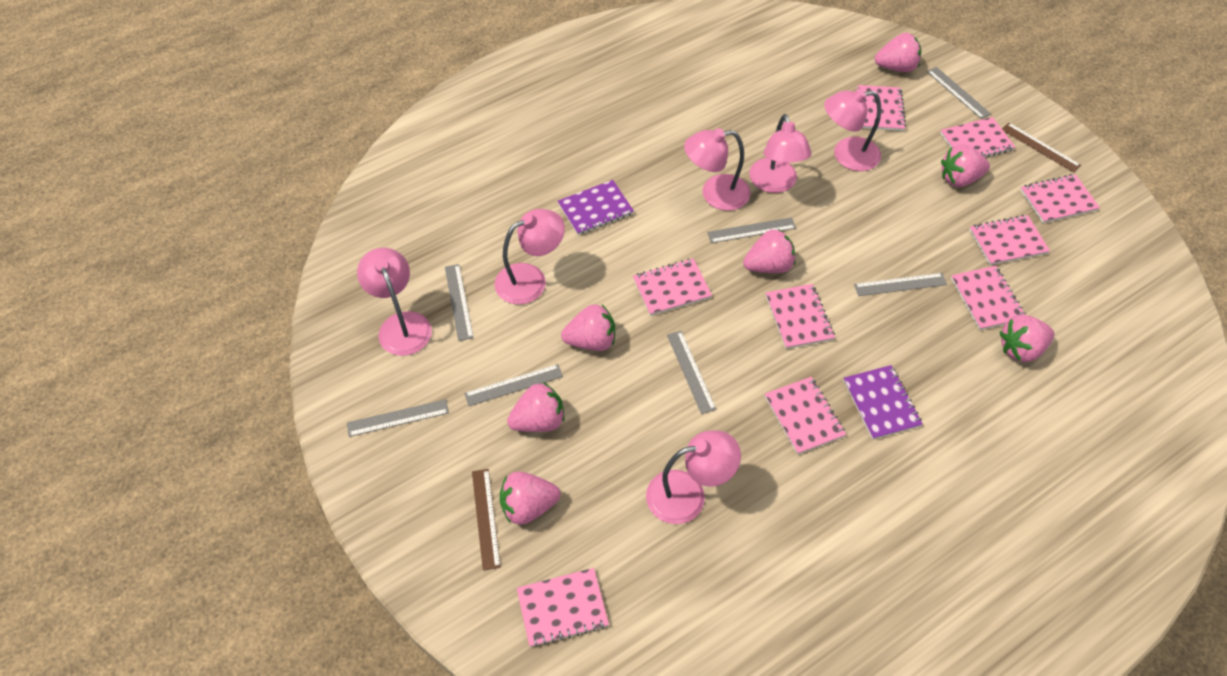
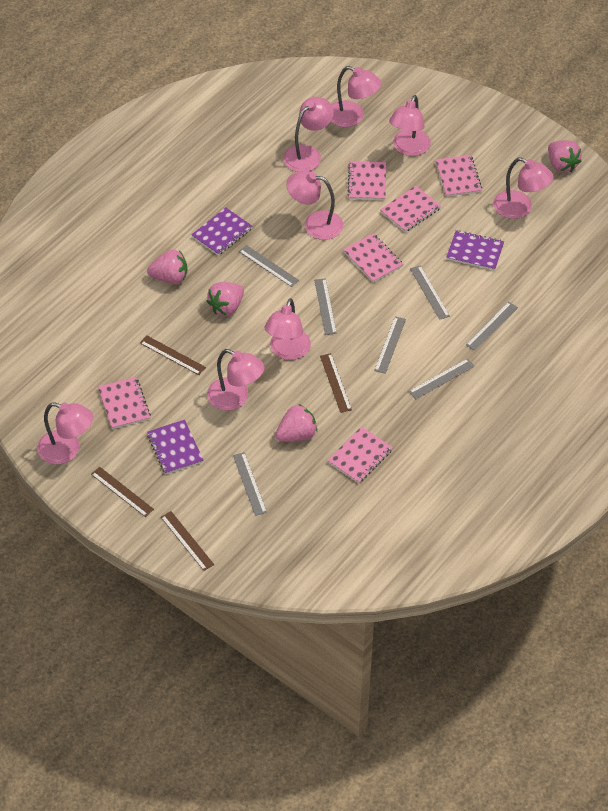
brown ruler: [472,469,501,571] [1002,123,1081,173] = 2 -> [91,467,154,517] [140,335,206,375] [161,511,214,571] [320,353,352,413] = 4
pink lamp: [357,248,432,356] [495,209,565,305] [646,430,741,524] [684,128,751,211] [749,114,812,193] [824,89,881,171] = 6 -> [37,402,93,464] [207,349,265,411] [265,298,311,360] [283,97,334,172] [286,171,343,240] [331,66,381,127] [389,95,431,156] [493,157,554,219] = 8
pink notebook: [517,568,609,647] [633,258,712,316] [765,377,846,455] [766,284,835,349] [857,85,906,131] [940,117,1015,157] [951,266,1026,330] [969,215,1050,265] [1020,174,1100,223] = 9 -> [98,377,151,429] [327,427,393,483] [343,234,403,283] [347,161,386,200] [380,186,441,232] [436,155,482,197] = 6
pink strawberry: [500,472,561,525] [507,382,565,432] [561,304,615,351] [743,229,795,273] [875,33,921,72] [941,145,990,187] [1000,315,1054,362] = 7 -> [147,250,187,284] [207,282,244,316] [275,404,317,442] [548,140,582,173] = 4
purple notebook: [558,180,634,235] [843,365,923,440] = 2 -> [147,420,204,474] [191,207,253,256] [446,230,504,271] = 3

